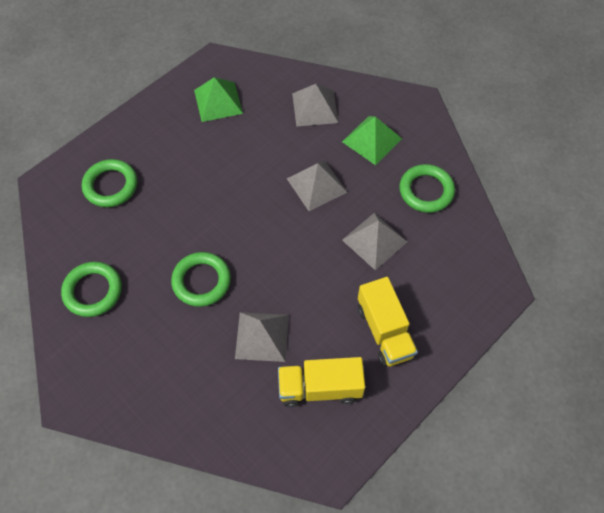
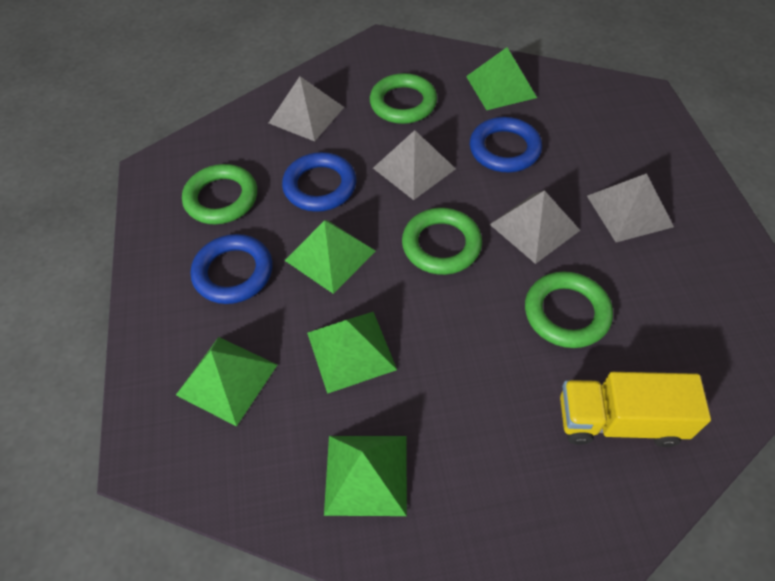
blue ring: none = 0 -> [191,234,273,304] [282,152,357,212] [470,117,542,172] = 3
green pyramid: [194,77,243,122] [342,116,402,165] = 2 -> [176,337,277,426] [285,220,376,294] [307,312,397,394] [324,436,407,516] [466,47,537,110] = 5
yellow truck: [278,357,365,407] [358,277,418,367] = 2 -> [560,372,711,447] = 1

